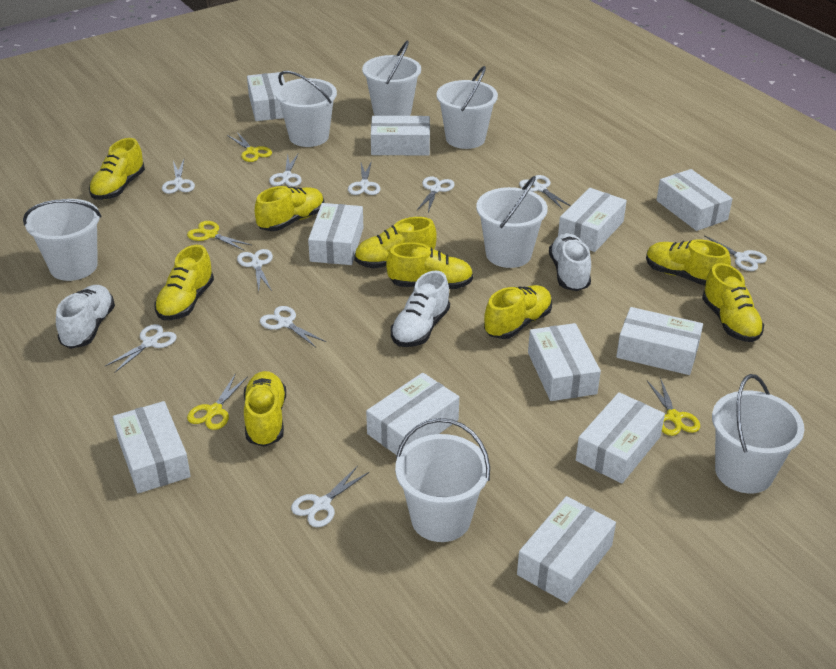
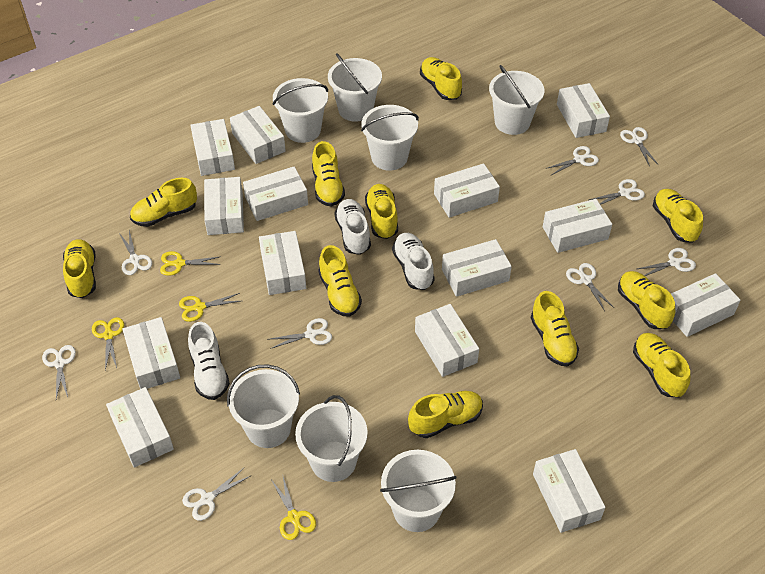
white box: [113,401,191,493] [247,72,285,121] [308,203,364,265] [366,373,459,455] [371,116,430,155] [517,496,616,603] [528,323,601,401] [558,188,627,252] [576,392,665,484] [616,307,703,375] [656,169,733,231] = 11 -> [106,387,174,467] [122,317,180,389] [190,119,235,176] [204,177,244,235] [230,106,286,164] [243,167,308,221] [259,231,306,295] [415,304,479,377] [434,163,500,218] [442,239,512,297] [533,449,605,533] [543,199,612,253] [557,83,610,138] [671,273,741,337] = 14
white scissors: [105,324,177,373] [162,160,195,194] [237,249,273,291] [260,306,326,347] [269,153,302,187] [291,466,369,527] [348,161,381,195] [417,176,455,212] [519,175,571,210] [704,235,767,271] = 10 -> [42,345,76,399] [119,231,152,275] [182,467,250,521] [270,318,332,349] [545,146,599,175] [566,263,614,311] [589,179,645,205] [620,127,659,166] [637,248,696,276] = 9
yellow shoe: [89,138,145,200] [154,245,214,320] [244,371,286,447] [255,186,324,231] [354,217,437,269] [386,242,473,289] [484,285,552,339] [646,239,731,286] [702,263,764,342] = 9 -> [63,239,96,298] [130,178,197,227] [312,141,345,207] [319,245,362,317] [365,184,398,239] [408,391,483,438] [420,57,462,100] [531,291,579,366] [618,271,675,329] [633,333,690,398] [653,189,703,243] = 11

